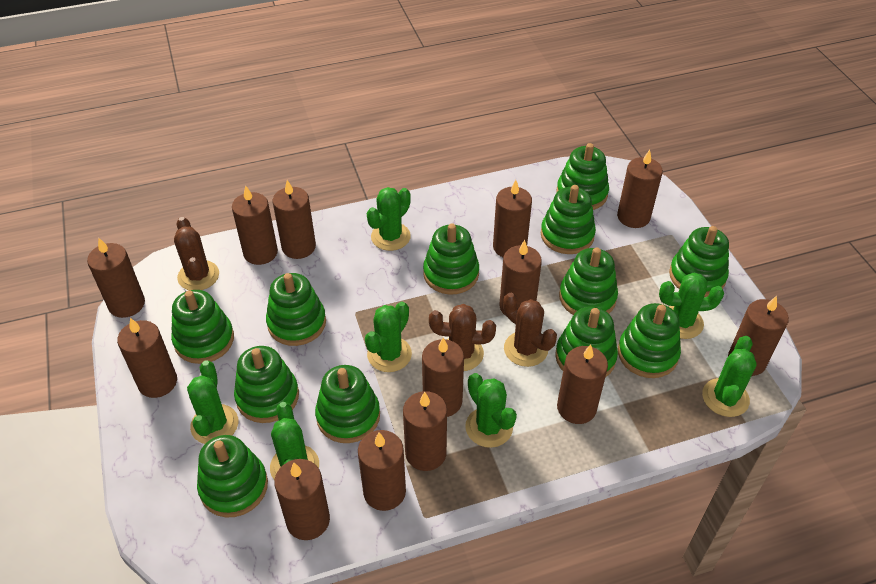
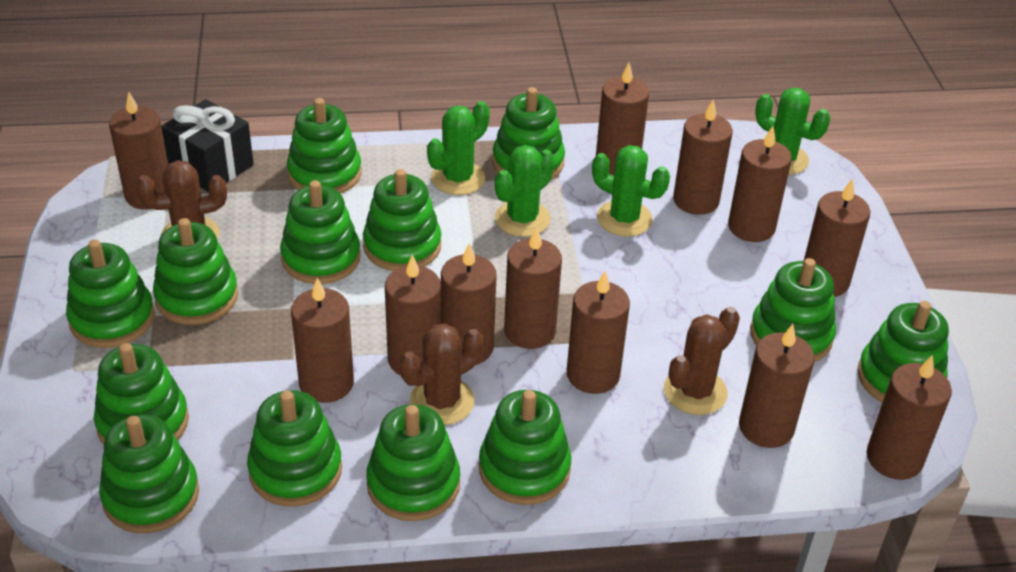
black gift: none = 0 -> [161,99,254,192] = 1
brown candle: [87,238,145,318] [117,318,177,398] [232,185,278,265] [273,180,316,259] [274,459,330,540] [358,430,406,511] [403,391,447,471] [422,338,464,417] [493,180,532,257] [499,240,542,317] [557,344,608,424] [617,150,663,228] [728,296,789,376] = 13 -> [109,92,168,210] [291,278,354,403] [385,255,441,375] [441,243,497,365] [504,227,562,349] [567,271,630,394] [596,63,649,175] [673,99,733,215] [728,126,792,242] [739,324,815,448] [804,179,870,297] [867,355,952,480] = 12
green cactus: [187,360,238,444] [270,402,319,480] [365,302,412,372] [367,187,411,251] [465,373,517,448] [659,272,724,339] [702,336,757,417] = 7 -> [427,101,490,195] [495,145,555,237] [592,145,670,237] [755,88,830,175] = 4
green stacking toy: [171,290,234,364] [197,435,268,517] [234,346,299,423] [266,273,326,346] [315,365,380,443] [423,224,479,295] [541,185,596,254] [555,307,618,376] [557,143,609,210] [559,247,618,315] [618,303,681,378] [669,226,729,297] = 12 -> [66,239,155,348] [94,343,189,445] [99,415,199,533] [153,218,238,325] [247,390,342,507] [280,180,361,284] [287,98,362,194] [363,169,441,271] [366,404,460,521] [479,390,571,505] [492,87,565,180] [750,258,836,362] [857,301,949,402] = 13

